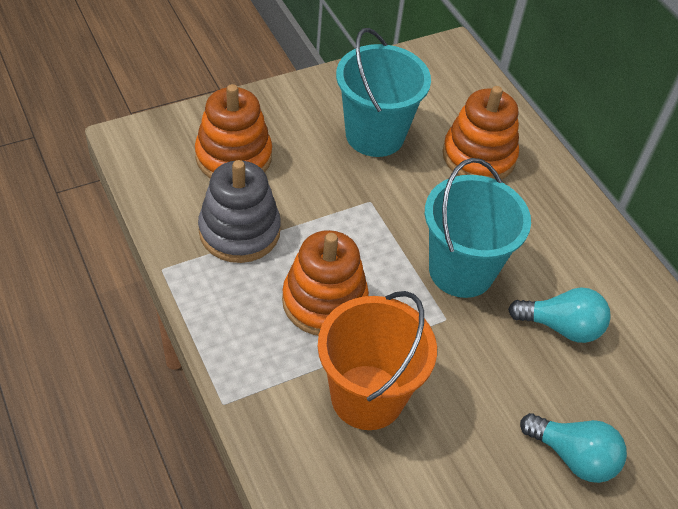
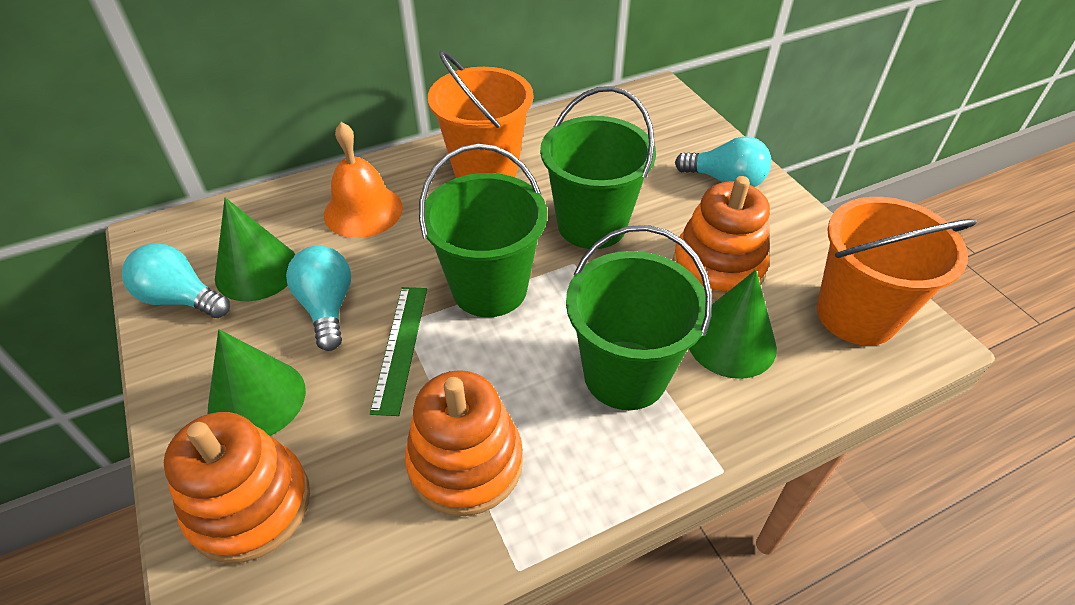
green bucket: none = 0 -> [419,144,547,317] [540,86,656,249] [566,225,712,410] = 3
green cone: none = 0 -> [208,330,306,436] [215,197,296,301] [689,270,777,379] = 3
green ruler: none = 0 -> [370,287,427,416] = 1
grey stacking toy: [198,160,281,263] = 1 -> none = 0
orange bell: none = 0 -> [324,122,403,238] = 1
orange bucket: [318,291,437,430] = 1 -> [428,50,533,178] [817,197,977,346] = 2
turquoise bucket: [336,28,431,157] [425,158,531,298] = 2 -> none = 0
turquoise light bulb: [508,288,611,343] [520,413,627,483] = 2 -> [122,243,230,318] [286,246,351,351] [675,136,771,187] = 3

